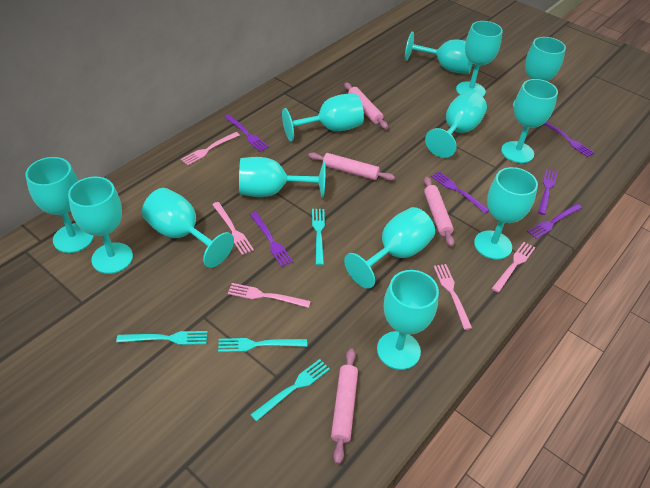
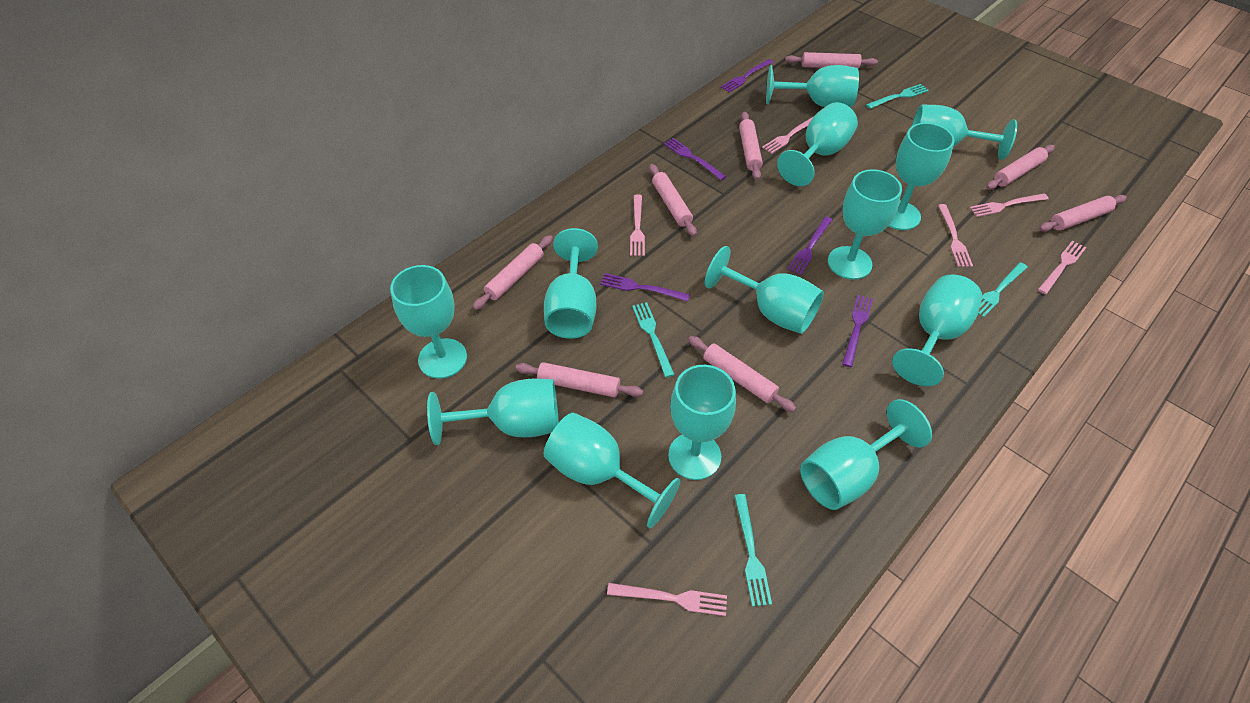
pink fork: [181,132,240,166] [212,202,254,255] [228,283,311,308] [434,264,472,330] [492,242,535,293] = 5 -> [607,583,727,616] [630,195,645,256] [762,116,814,154] [938,204,973,267] [969,193,1049,217] [1038,241,1086,294] = 6
pink rolling pin: [308,152,395,181] [331,348,358,464] [344,82,388,129] [424,176,455,247] = 4 -> [473,235,553,310] [515,362,643,397] [649,164,697,236] [688,336,796,412] [739,112,763,180] [785,52,878,69] [986,145,1055,190] [1039,195,1127,232] = 8
purple fork: [225,115,269,152] [250,212,293,267] [431,171,489,213] [527,204,582,239] [538,169,557,215] [544,122,595,157] = 6 -> [600,273,690,301] [664,138,726,180] [720,59,773,93] [787,216,832,275] [842,295,873,367] = 5

